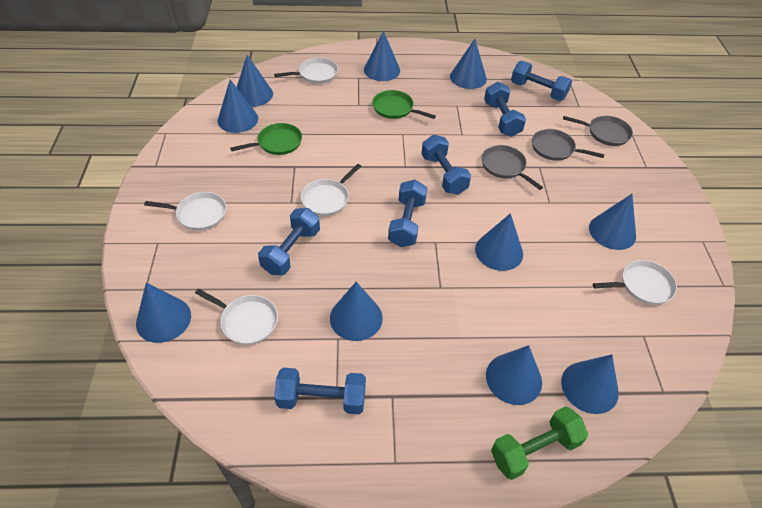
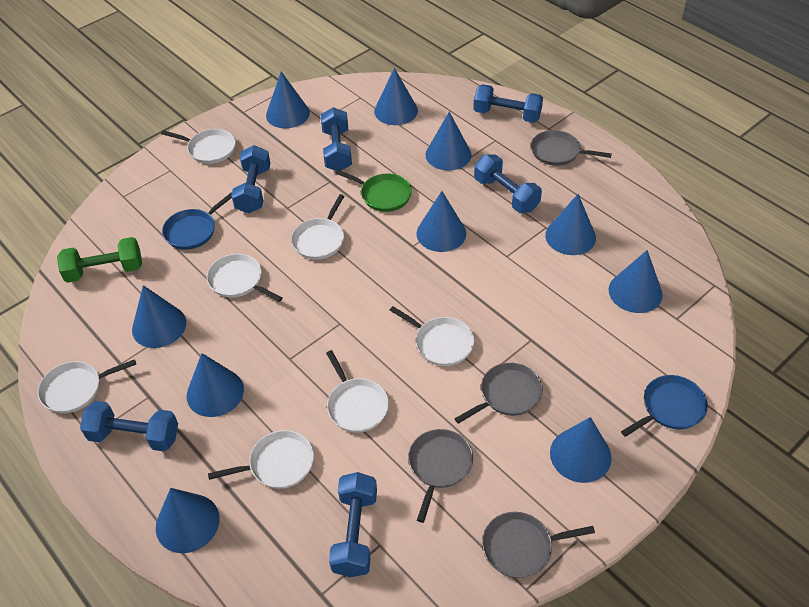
blue pan: none = 0 -> [162,192,232,250] [621,375,708,437] = 2
green pan: [230,123,302,155] [372,90,436,119] = 2 -> [335,170,412,212] = 1
grey pan: [481,145,543,190] [532,129,605,161] [563,116,633,146] = 3 -> [408,429,473,523] [454,363,543,424] [482,512,595,578] [531,130,612,166] = 4
white pan: [144,192,226,231] [195,289,278,345] [274,58,338,84] [301,164,362,216] [593,260,677,305] = 5 -> [38,359,136,413] [161,129,236,164] [207,254,283,302] [208,430,314,489] [291,194,344,260] [326,350,389,433] [389,306,474,366] = 7

